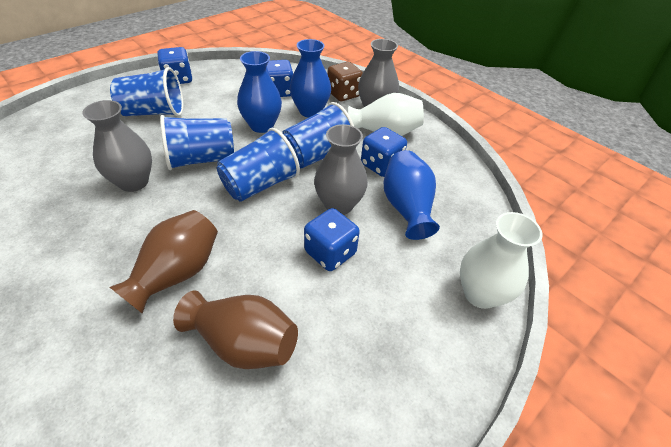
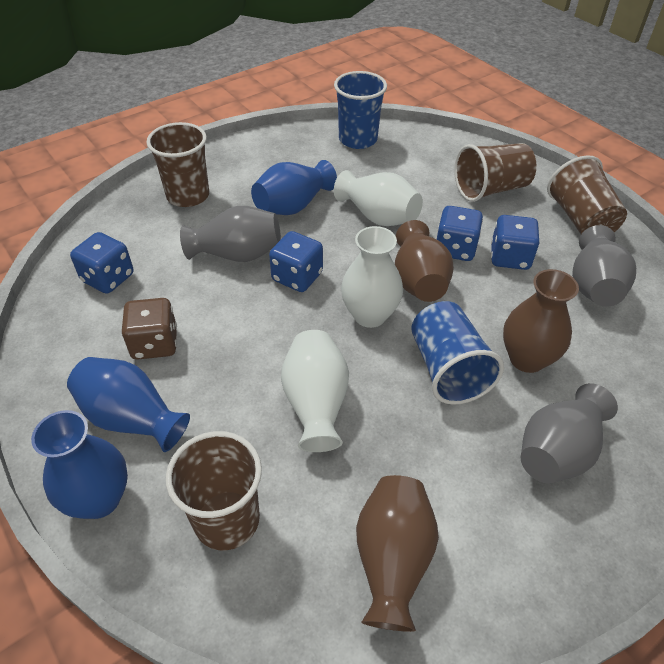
blue cup: [110,67,184,116] [160,115,234,170] [217,128,300,202] [282,102,354,168] = 4 -> [334,71,387,149] [411,301,504,405] = 2
brown cup: none = 0 -> [146,122,209,207] [166,431,262,550] [454,143,536,202] [547,155,627,234] = 4
brown vase: [110,210,218,314] [173,290,298,369] = 2 -> [356,475,439,632] [395,220,454,302] [503,269,579,373] = 3
white vase: [348,93,424,136] [460,212,543,309] = 2 -> [281,330,349,452] [334,170,423,226] [341,226,403,328] = 3

